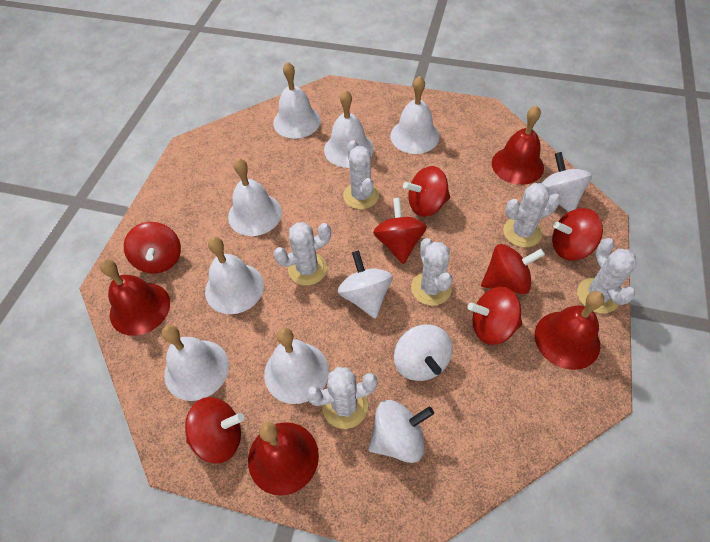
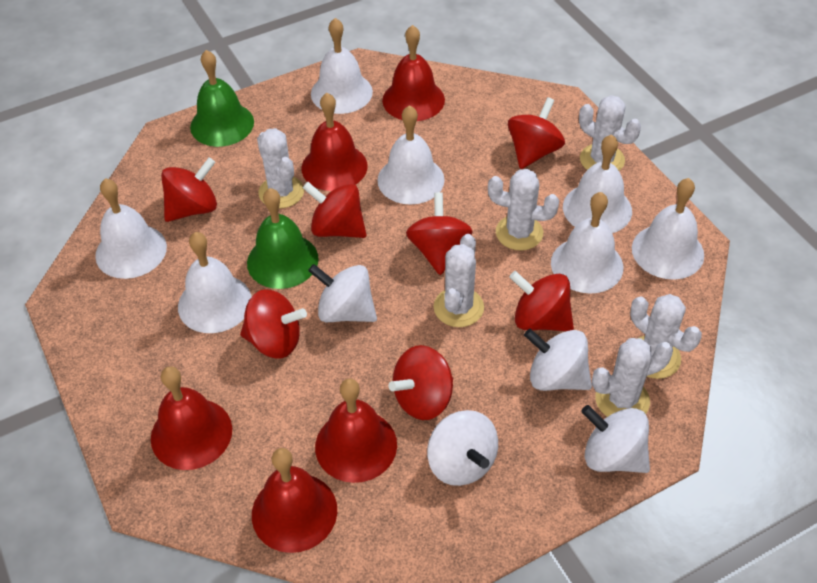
green bell: none = 0 -> [190,50,254,147] [247,188,319,289] = 2
red bell: [100,259,170,336] [248,422,319,496] [492,105,544,185] [535,291,604,370] = 4 -> [151,366,232,470] [252,448,337,553] [302,93,368,191] [315,379,397,483] [382,25,445,121] = 5

